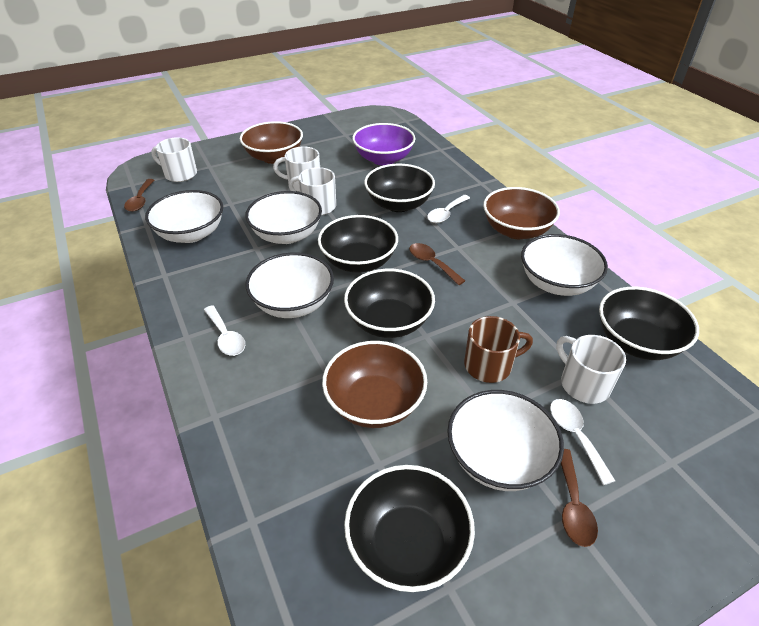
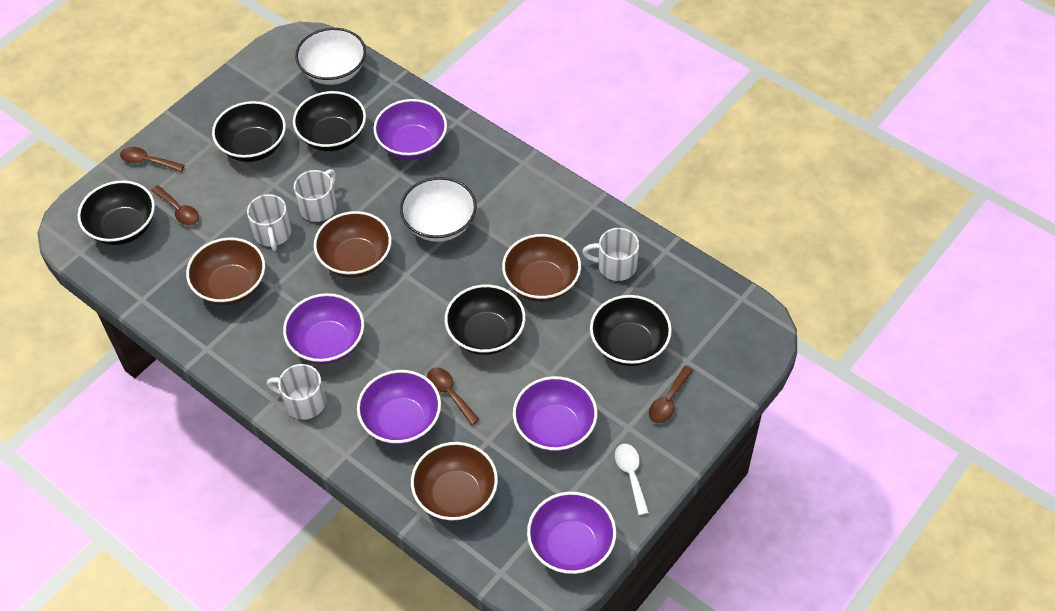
brown bowl: [240,121,303,164] [322,341,427,428] [483,187,560,239] = 3 -> [186,237,265,305] [314,211,392,278] [411,442,498,521] [502,234,581,302] = 4
brown mug: [464,316,533,383] = 1 -> none = 0
brown spoon: [124,179,154,212] [409,243,465,285] [561,449,598,547] = 3 -> [120,147,185,172] [151,185,199,225] [427,368,480,425] [649,366,693,423] = 4
purple bowl: [352,123,415,165] = 1 -> [283,293,364,364] [357,370,441,445] [373,99,447,160] [513,376,597,452] [527,492,616,574] = 5
white bowl: [145,190,223,243] [245,191,322,244] [245,253,334,318] [447,390,564,491] [521,234,608,296] = 5 -> [295,28,366,85] [400,177,477,242] = 2
white spoon: [204,305,245,356] [427,195,470,223] [550,399,615,485] = 3 -> [615,444,649,515] = 1

